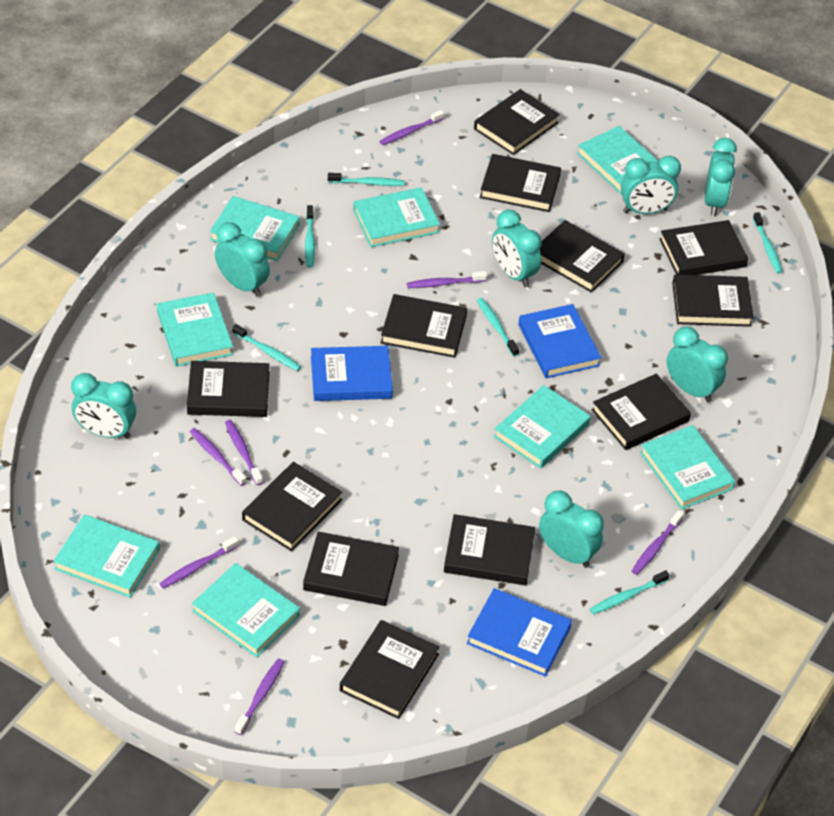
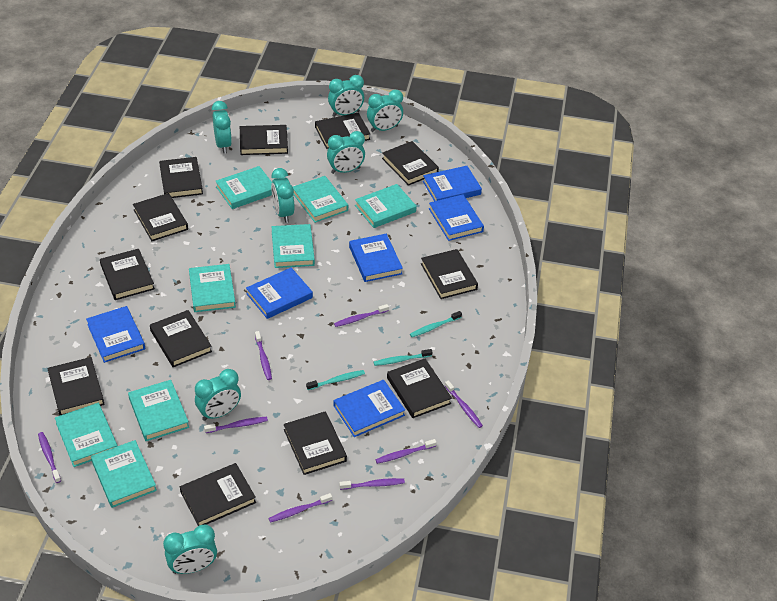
blue book: [311,346,393,401] [467,588,572,677] [518,304,601,378] = 3 -> [86,306,145,363] [246,267,313,319] [334,380,405,437] [349,234,403,282] [423,166,482,201] [429,194,484,241] = 6
purple toothbrush: [159,536,239,589] [190,428,246,486] [225,420,263,485] [235,658,284,735] [380,110,444,145] [407,271,487,288] [632,510,684,575] = 7 -> [38,432,61,483] [204,417,268,433] [255,331,272,380] [268,493,332,523] [334,304,389,327] [339,478,405,490] [375,439,437,464] [444,380,483,428] = 8
turquoise toothbrush: [232,324,301,371] [305,205,315,268] [328,173,405,186] [477,298,519,357] [590,570,669,614] [753,212,783,274] = 6 -> [306,370,365,390] [374,349,433,366] [410,311,462,337] = 3

